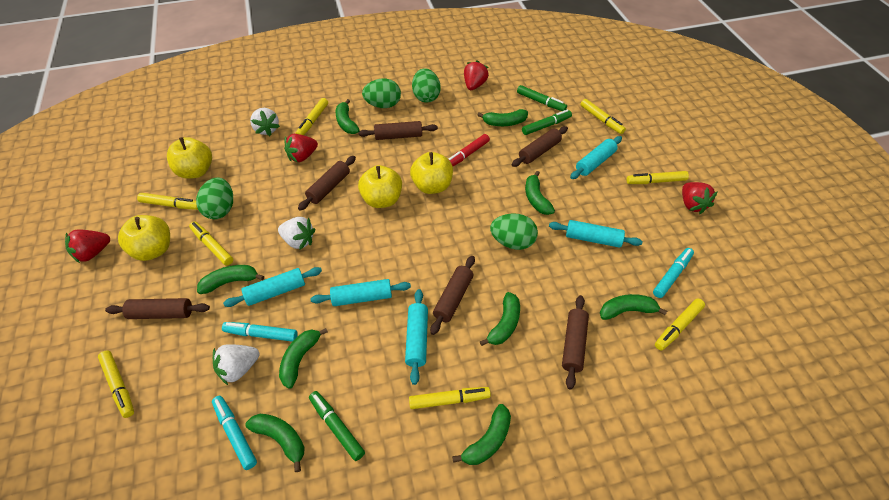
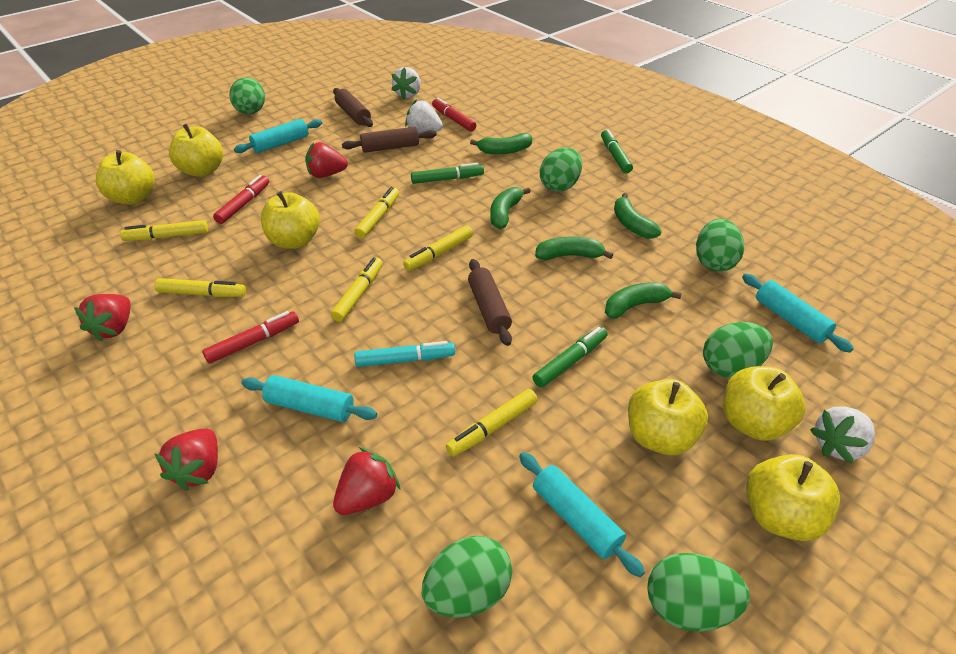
brown rolling pin: [105,298,210,319] [298,156,356,211] [358,121,438,140] [430,256,475,335] [512,126,568,167] [562,295,589,390] = 6 -> [333,88,373,127] [342,127,437,153] [468,259,512,346] = 3
green banana: [197,265,264,294] [245,414,305,472] [279,328,328,389] [335,99,360,134] [452,404,511,465] [477,109,528,126] [480,292,520,346] [525,171,555,215] [600,294,667,320] = 9 -> [470,133,532,154] [490,187,531,229] [535,236,613,260] [605,282,682,319] [614,193,662,239] = 5
green egg: [196,177,233,219] [362,79,401,108] [412,68,441,103] [490,213,538,250] = 4 -> [229,77,265,114] [422,536,512,618] [540,147,582,192] [647,553,750,632] [696,219,744,272] [703,322,773,378] = 6
red marker: [448,134,490,166] = 1 -> [202,311,299,364] [213,175,269,224] [432,98,476,132] = 3
turquoise marker: [212,396,257,470] [222,322,298,342] [653,248,694,298] = 3 -> [354,341,455,367] = 1
turquoise rolling pin: [223,267,322,307] [310,279,411,306] [405,289,428,385] [549,220,643,248] [570,136,622,179] = 5 -> [234,119,322,153] [241,375,377,422] [519,452,645,577] [742,274,854,353] = 4
yellow apple: [118,215,170,261] [167,137,212,179] [358,165,402,208] [410,152,453,194] = 4 -> [96,150,155,205] [169,124,223,177] [261,191,320,249] [628,379,708,455] [723,366,806,441] [746,454,840,541] = 6
yellow marker: [98,350,134,418] [137,193,198,210] [189,221,233,266] [296,98,328,135] [409,387,491,409] [581,99,626,134] [626,171,689,184] [655,299,705,351] = 8 -> [120,220,208,241] [154,278,246,297] [331,257,383,322] [354,187,399,239] [403,225,473,271] [446,389,538,457] = 6

